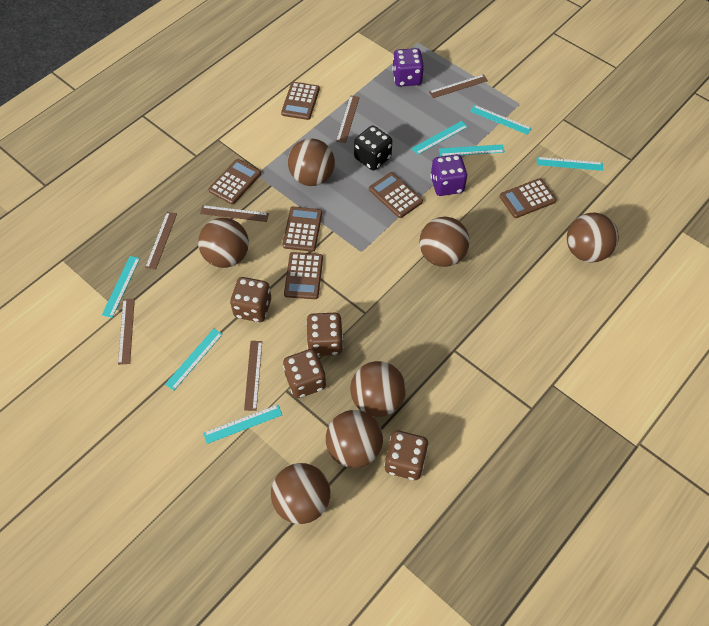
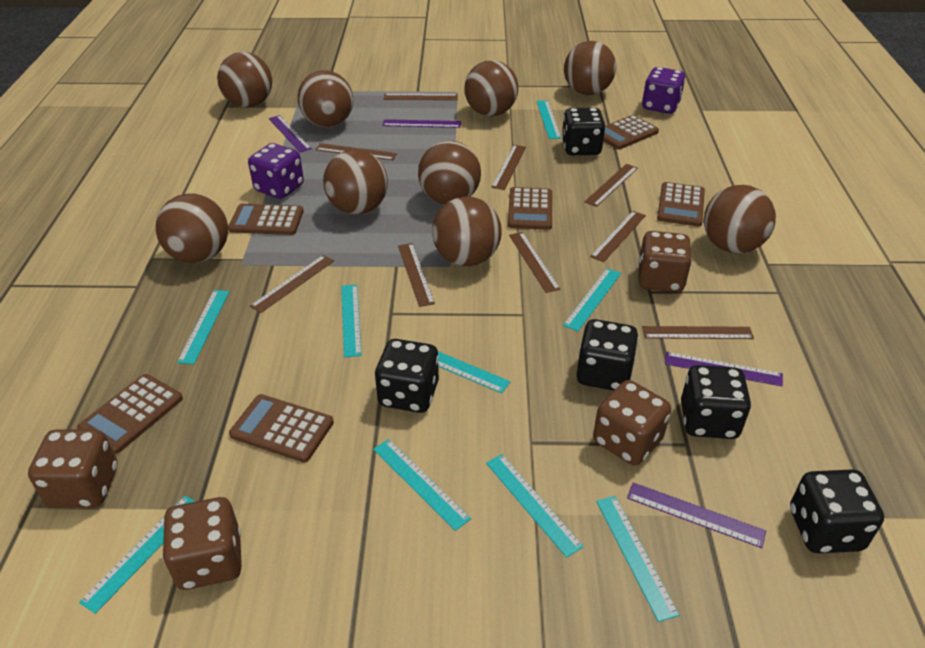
black dice: [354,126,392,170] = 1 -> [375,339,439,413] [562,108,606,155] [577,319,639,391] [681,365,751,439] [790,470,884,553] = 5
brown ball: [198,218,249,268] [271,463,330,524] [288,138,335,186] [326,410,383,468] [350,361,406,417] [419,217,470,267] [567,213,619,263] = 7 -> [155,194,228,263] [217,52,272,107] [298,70,353,127] [323,149,388,215] [418,141,481,204] [432,197,502,266] [464,60,518,116] [564,41,616,95] [704,185,776,253] = 9
brown ruler: [118,299,135,365] [145,212,177,270] [200,205,269,222] [244,341,262,411] [336,95,360,143] [429,74,488,98] = 6 -> [250,255,334,313] [315,143,397,160] [383,94,458,100] [398,243,435,307] [492,145,526,190] [509,232,561,293] [584,164,638,207] [590,211,646,262] [642,326,754,339] = 9
purple ruler: none = 0 -> [269,115,312,152] [382,119,461,128] [627,482,766,548] [665,352,783,387] = 4
turquoise ruler: [102,256,140,318] [165,329,223,390] [203,405,282,444] [411,121,468,155] [439,144,505,157] [470,105,532,135] [537,157,603,171] = 7 -> [79,496,196,614] [177,290,229,364] [341,284,362,357] [373,439,471,531] [413,341,510,394] [486,454,584,558] [537,101,561,139] [563,268,621,332] [596,496,679,622] = 9

